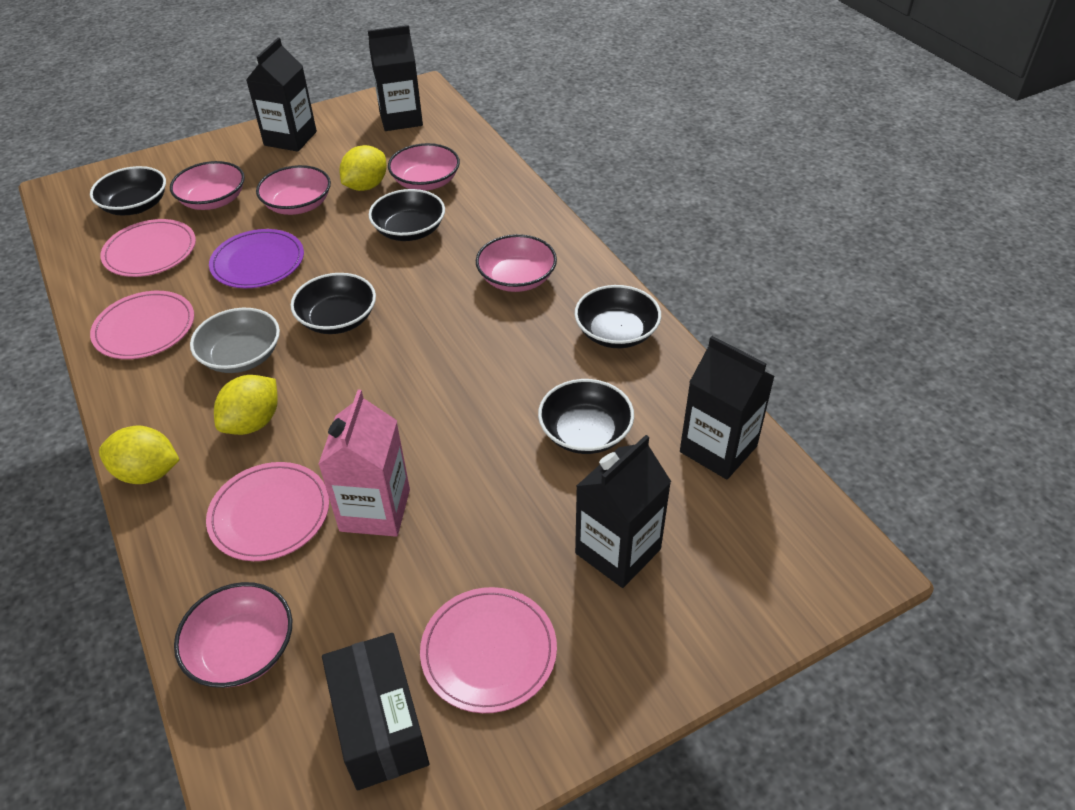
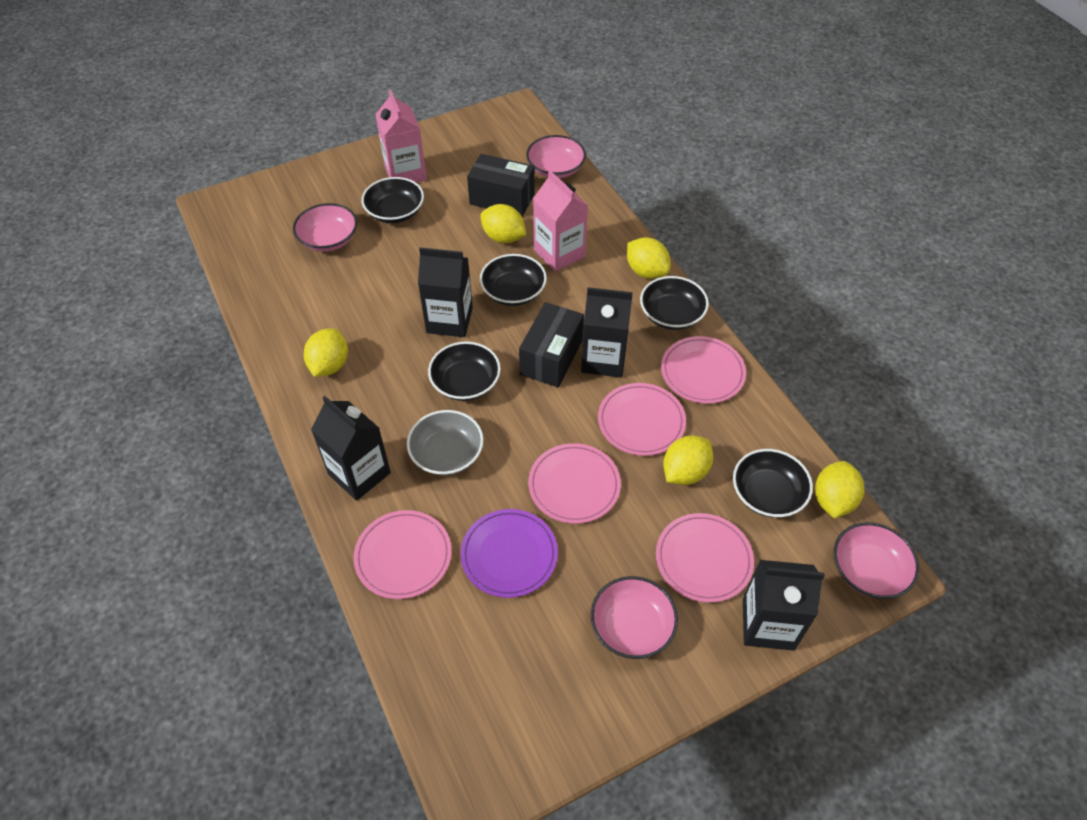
black box: [322,633,429,791] = 1 -> [467,154,535,217] [519,302,584,387] = 2
pink bowl: [170,161,245,210] [174,582,292,688] [256,165,331,215] [388,143,460,191] [476,234,557,292] = 5 -> [293,203,357,252] [526,135,586,178] [591,576,678,659] [834,522,919,599] = 4
pink carton: [318,390,410,537] = 1 -> [375,90,427,183] [533,170,588,272] = 2
pink plate: [90,291,194,359] [100,219,196,277] [206,462,329,561] [420,587,557,713] = 4 -> [353,510,452,599] [528,443,621,524] [598,383,686,456] [656,513,754,603] [661,336,746,404] = 5
yellow lemon: [99,426,180,484] [214,375,278,435] [340,145,387,191] = 3 -> [304,328,348,377] [480,204,527,243] [627,237,670,279] [663,436,713,485] [815,461,864,518] = 5

